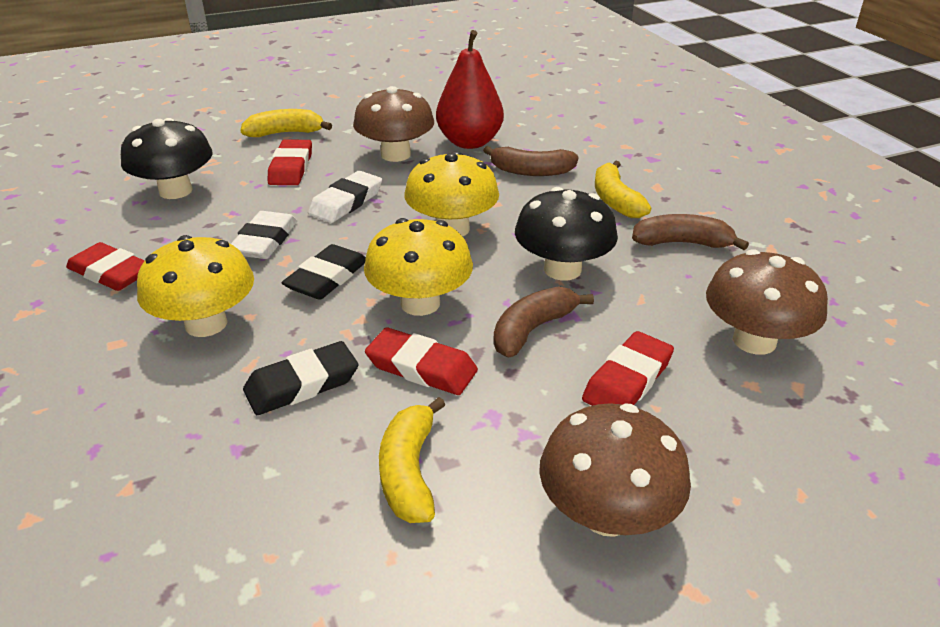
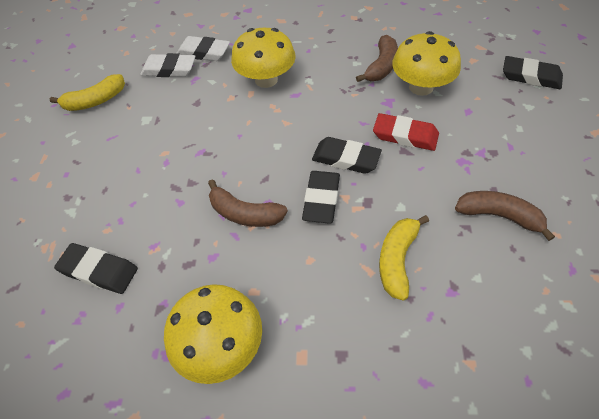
black eraser: [243,341,359,415] [282,244,366,300] = 2 -> [54,243,138,294] [302,171,340,224] [312,137,382,174] [503,56,563,89] = 4
black mushroom: [121,118,213,199] [515,187,618,281] = 2 -> none = 0
brown mushroom: [353,86,434,162] [539,403,691,537] [706,249,828,355] = 3 -> none = 0
red eraser: [66,242,145,291] [268,139,312,185] [365,327,478,395] [582,331,674,406] = 4 -> [373,113,439,151] = 1
red pear: [436,30,504,149] = 1 -> none = 0
yellow banana: [240,109,332,137] [379,397,445,523] [595,161,651,218] = 3 -> [50,74,125,111] [379,215,429,300] = 2

